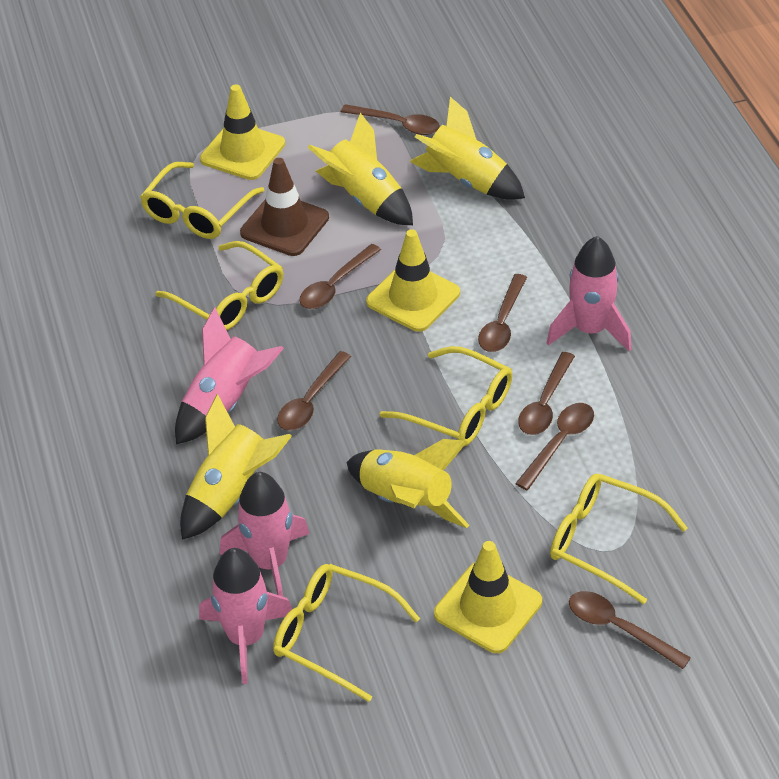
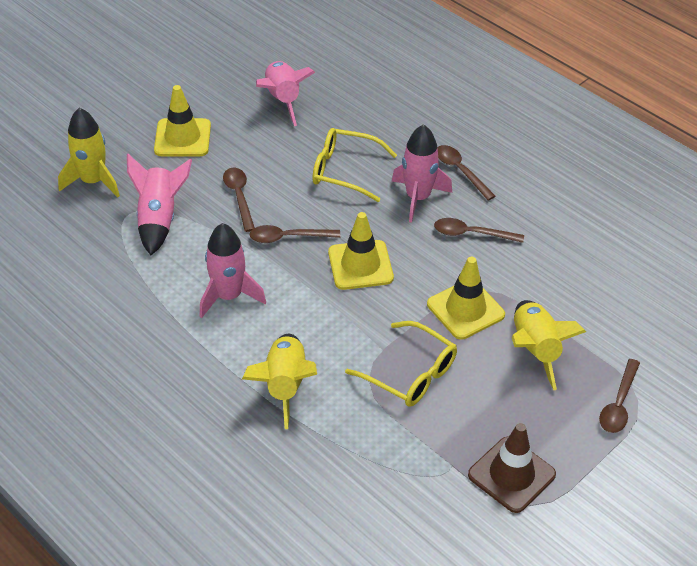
brown spoon: [277,351,351,431] [300,244,381,309] [341,104,440,135] [478,274,527,352] [515,403,594,490] [518,352,575,435] [569,591,691,669] = 7 -> [223,168,255,232] [250,225,340,243] [434,218,524,243] [437,145,496,201] [599,359,640,433] = 5
yellow glasses: [140,162,265,239] [155,241,283,330] [273,564,420,702] [379,346,512,446] [550,474,688,604] = 5 -> [312,128,397,202] [345,321,457,407] = 2
yellow rocket: [180,394,292,540] [307,113,413,225] [347,439,469,528] [410,97,525,200] = 4 -> [58,108,120,197] [242,334,317,429] [512,300,586,390] = 3

